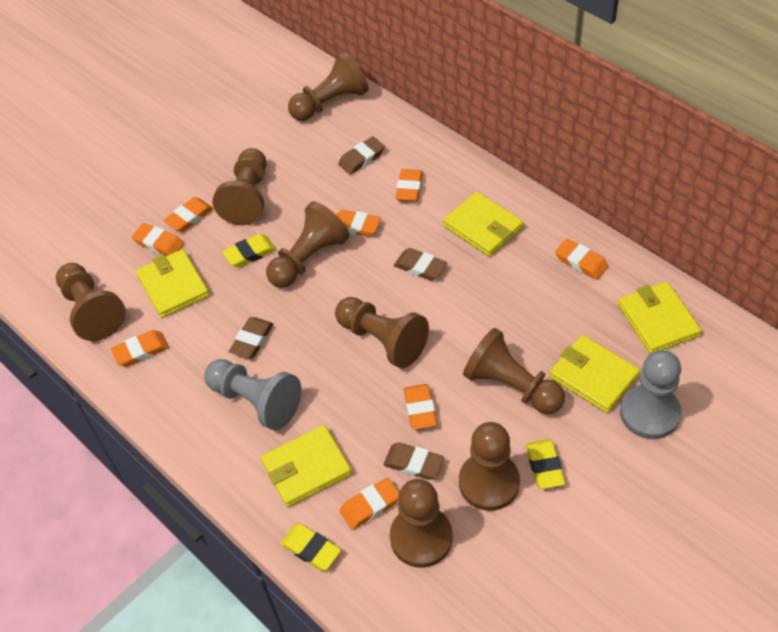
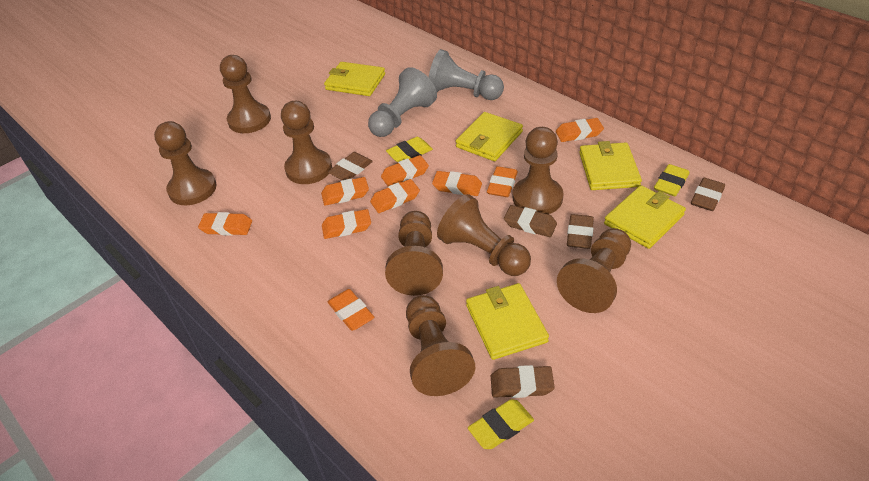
brown eraser: [229,317,273,359] [338,136,385,175] [383,442,444,480] [394,248,447,281] = 4 -> [328,152,373,180] [491,365,555,398] [504,205,557,237] [567,214,594,249] [691,178,725,211] = 5
orange eraser: [111,330,169,367] [132,223,184,256] [163,197,213,232] [336,210,381,237] [340,477,399,530] [396,169,423,201] [404,384,437,430] [555,238,609,280] = 8 -> [198,212,252,236] [321,177,369,206] [322,209,371,239] [328,289,374,331] [370,179,420,213] [381,155,429,186] [432,171,482,196] [487,166,518,197] [556,118,604,142] = 9

